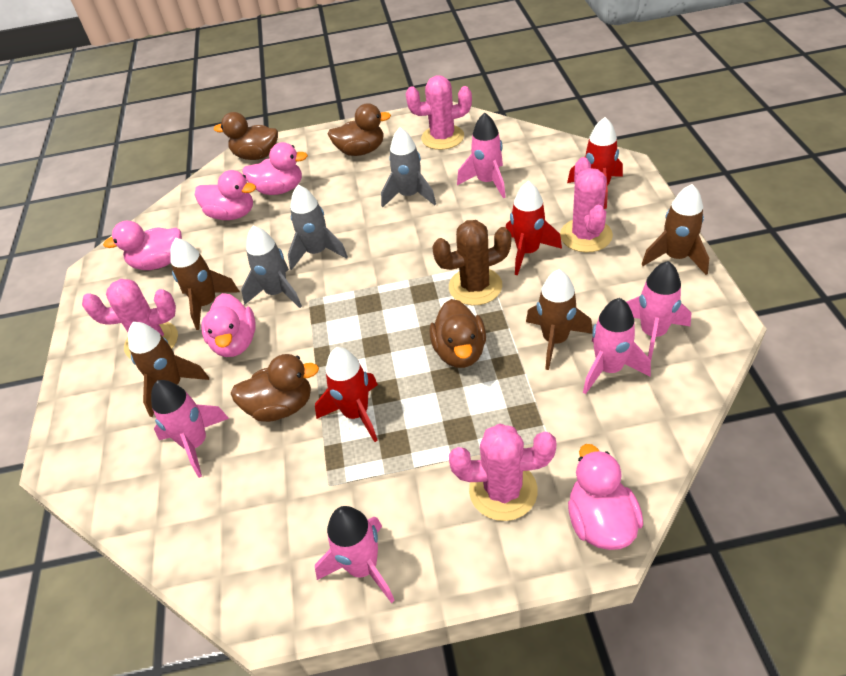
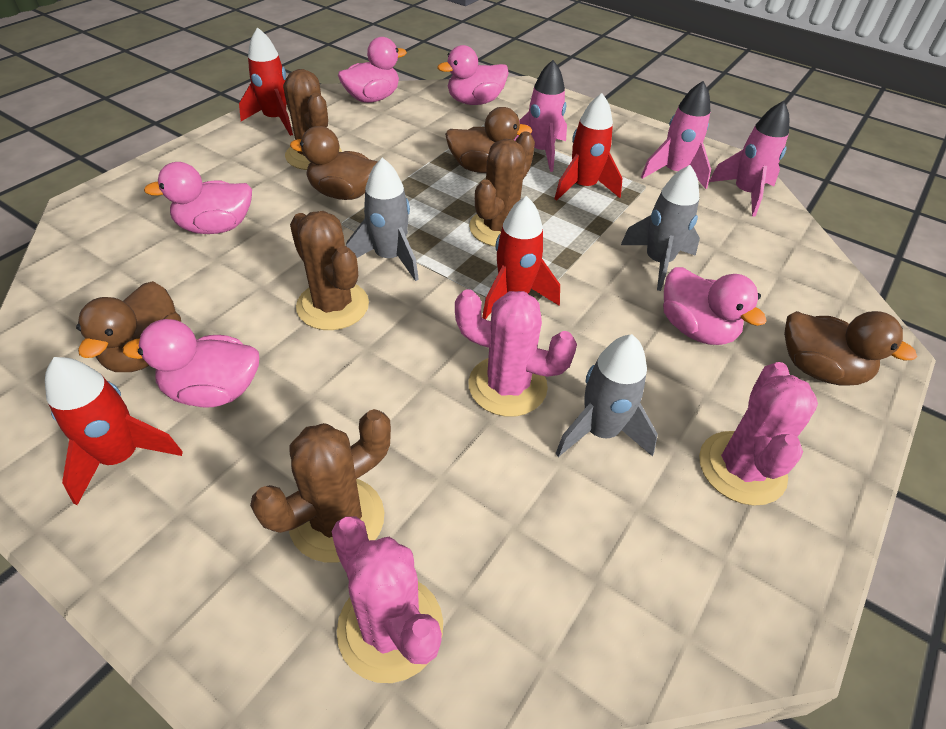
brown cactus: [432,220,512,306] = 1 -> [250,409,391,562] [283,69,342,170] [290,211,369,330] [469,132,535,247] = 4
brown rocket: [128,322,209,417] [170,238,240,330] [526,269,593,370] [641,184,709,275] = 4 -> none = 0
pink cactus: [82,279,178,359] [406,75,472,150] [449,424,556,521] [560,157,613,252] = 4 -> [331,517,443,683] [455,289,577,417] [699,362,818,506] = 3
pink rocket: [151,380,229,478] [315,506,395,603] [457,113,506,199] [583,298,651,394] [627,261,691,360] = 5 -> [514,60,567,172] [641,81,711,189] [709,101,789,217] = 3
red rocket: [315,347,378,442] [506,181,562,275] [567,117,623,209] = 3 -> [45,357,183,505] [239,27,293,136] [482,196,560,319] [554,93,623,201] = 4

